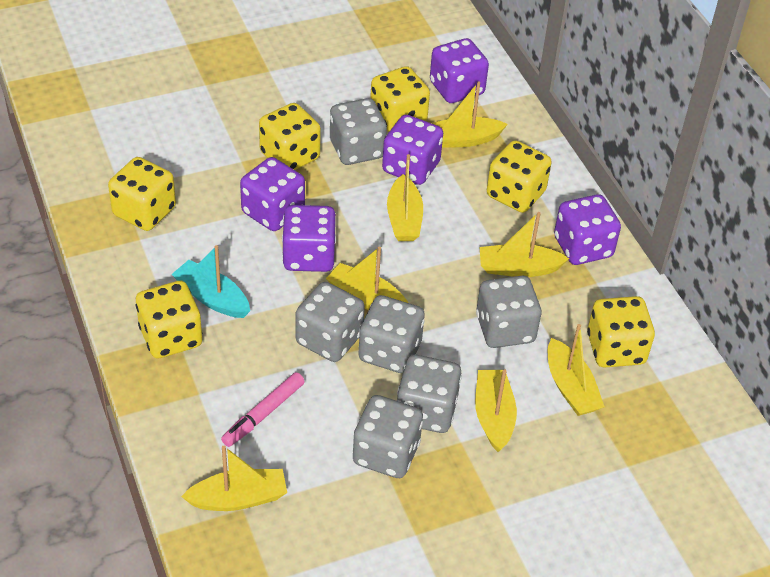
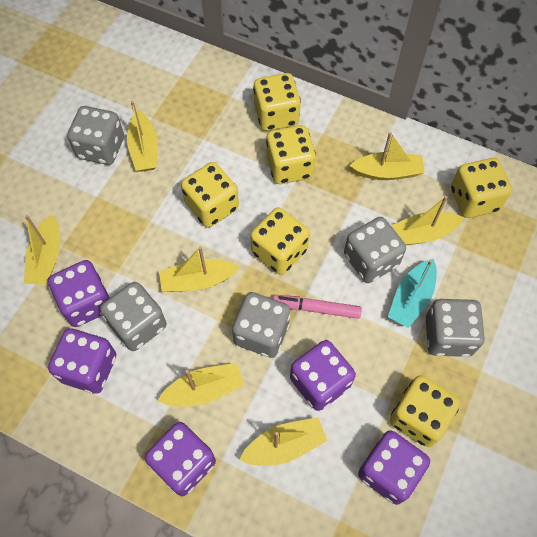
grey dice: [295,282,365,362] [330,98,387,165] [353,395,423,478] [358,295,425,373] [397,355,462,433] [476,276,541,348] = 6 -> [67,106,124,165] [100,282,167,351] [232,292,290,358] [344,217,406,283] [426,299,485,357] = 5

